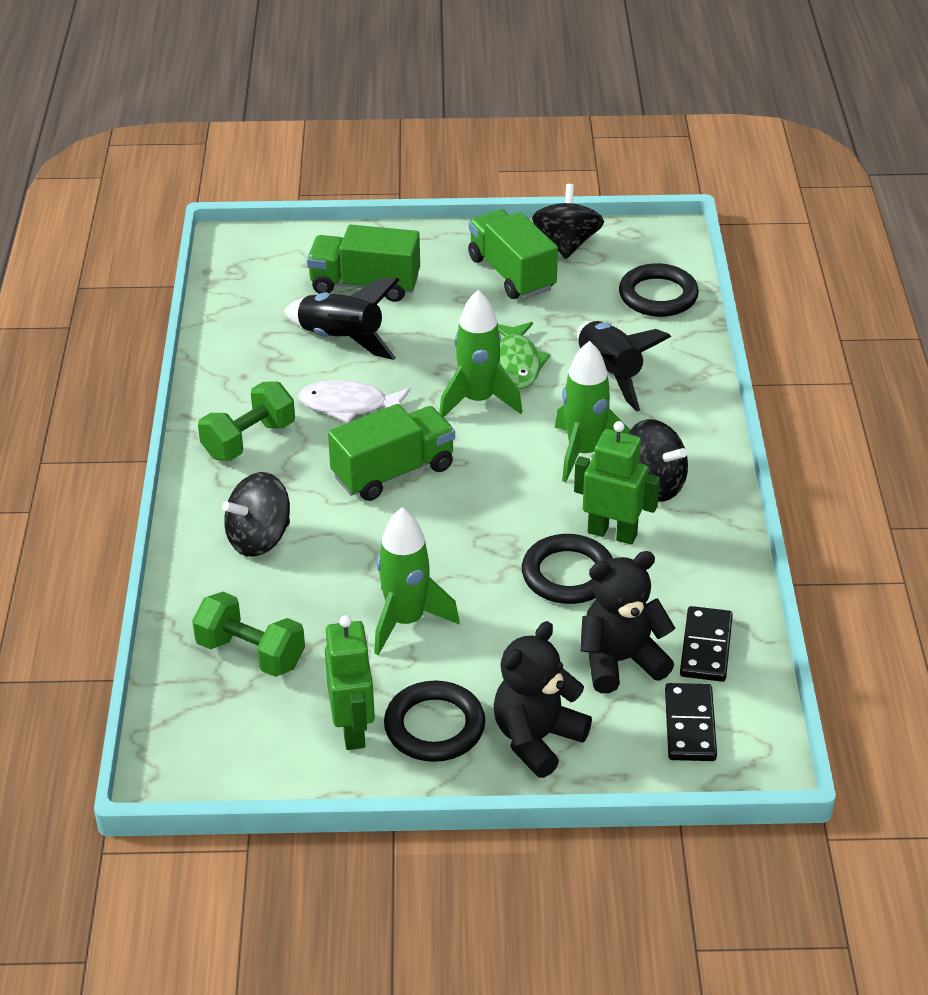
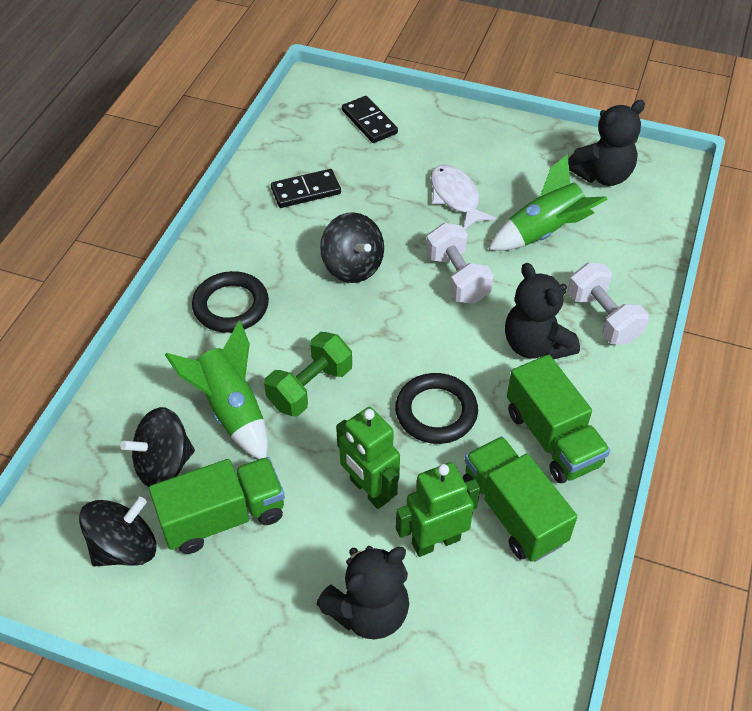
black ring: [384,680,485,762] [522,534,613,604] [619,263,699,317] = 3 -> [192,271,269,333] [395,373,478,444] = 2
black rocket: [284,278,399,360] [577,321,671,412] = 2 -> none = 0
black teddy bear: [494,621,592,778] [580,551,675,693] = 2 -> [316,546,409,640] [505,263,580,359] [569,100,645,186] = 3
green dumbbell: [192,592,305,677] [198,381,295,461] = 2 -> [264,332,352,417] = 1
green fish: [498,322,550,389] = 1 -> none = 0
green rocket: [374,507,460,655] [439,290,522,418] [555,341,630,482] = 3 -> [165,321,268,459] [489,154,608,251] = 2
white dumbbell: none = 0 -> [426,223,494,304] [568,263,649,345] = 2

